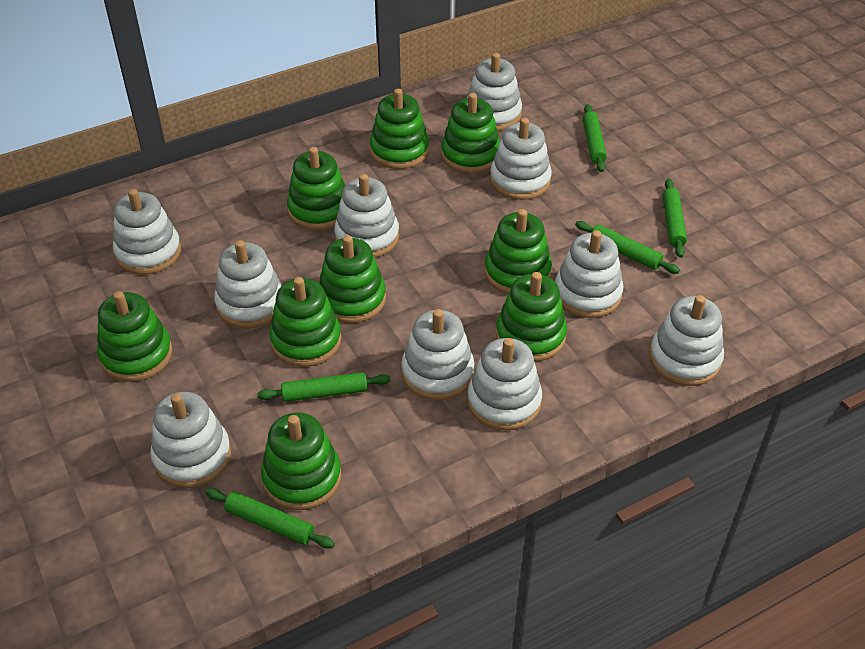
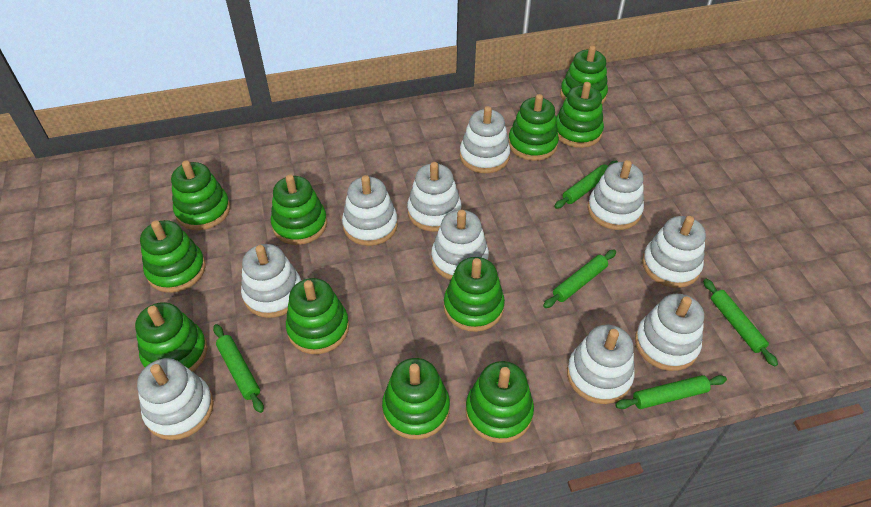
green stacking toy: [97,291,172,382] [261,413,341,510] [269,277,341,367] [287,147,345,230] [319,235,386,323] [370,89,429,169] [441,93,500,174] [485,209,552,294] [496,272,567,361] = 9 -> [135,302,207,372] [140,220,206,293] [171,160,230,230] [271,175,327,245] [286,278,349,354] [382,358,450,440] [444,257,505,332] [465,361,534,443] [509,94,559,161] [556,82,604,148] [560,45,608,104] = 11

